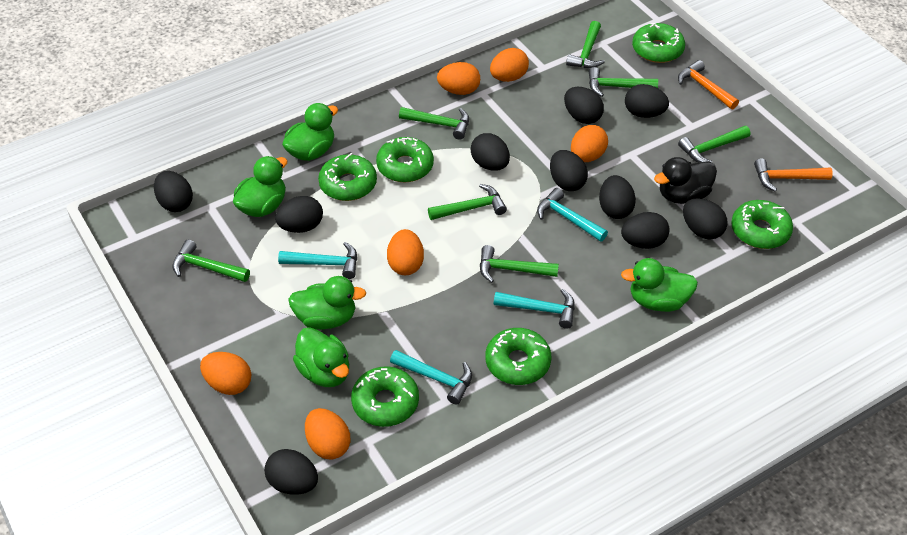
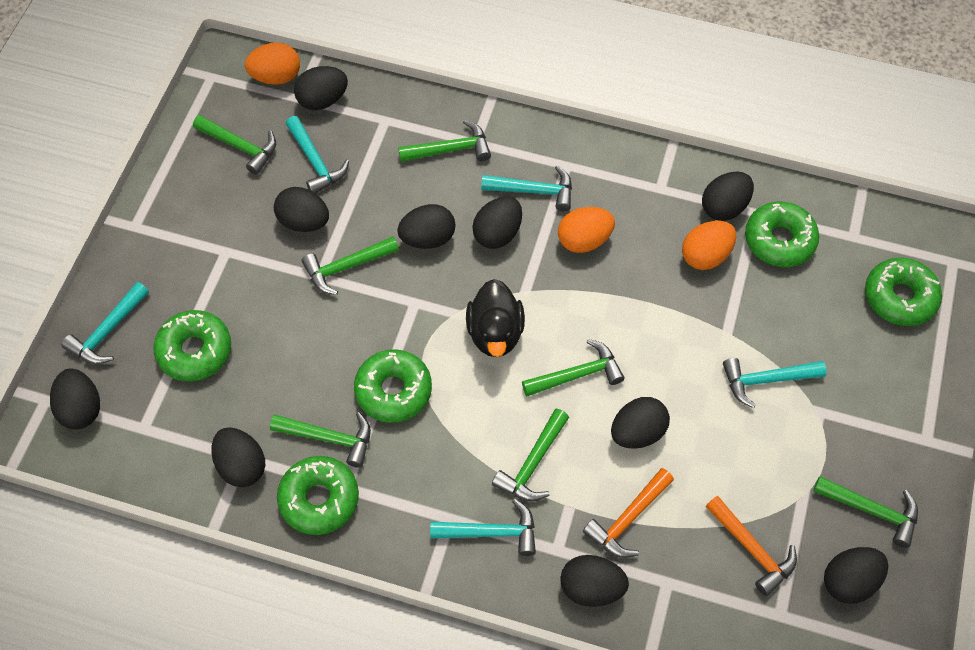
green donut: [318,153,377,201] [351,366,419,427] [376,137,434,182] [485,328,551,385] [632,23,685,63] [731,200,793,249] = 6 -> [153,310,231,381] [277,456,359,535] [354,349,432,423] [745,201,819,267] [865,258,942,326] = 5
green duck: [233,156,288,217] [282,103,338,161] [288,276,366,330] [293,327,349,387] [621,258,698,312] = 5 -> none = 0
orange egg: [200,352,251,395] [305,408,351,460] [387,229,424,275] [437,62,480,95] [490,48,529,82] [571,125,608,162] = 6 -> [245,43,300,85] [558,207,615,253] [682,221,736,270] = 3
turquoise hammer: [278,242,357,279] [390,350,472,405] [494,289,575,329] [537,188,608,242] = 4 -> [61,282,149,364] [286,116,349,193] [430,499,536,556] [481,165,572,211] [723,358,827,408] = 5

